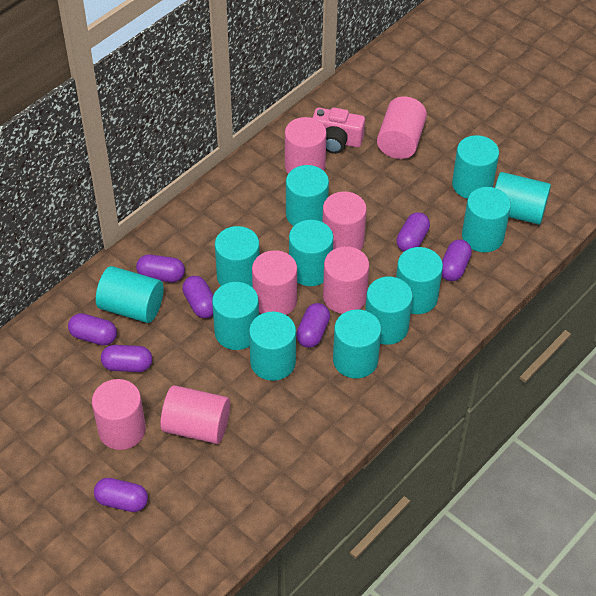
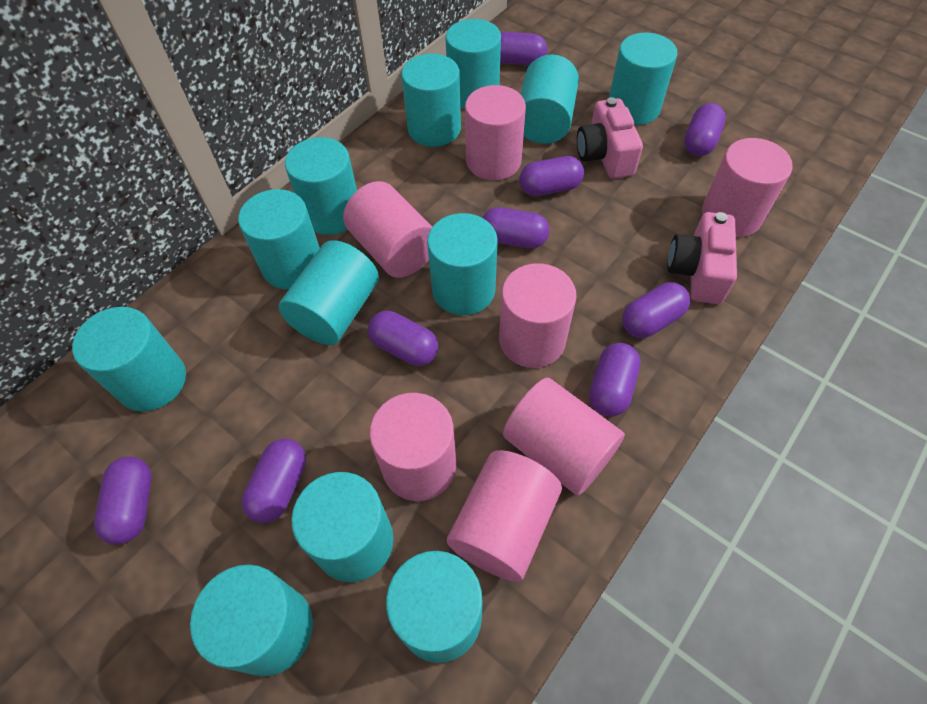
pink camera: [313,108,365,154] = 1 -> [577,97,643,179] [667,212,737,304] = 2
purple capsule: [68,313,117,346] [94,478,148,512] [101,345,152,372] [136,254,185,282] [182,276,213,318] [296,303,330,348] [396,212,430,252] [442,240,472,281] = 8 -> [94,457,152,545] [242,439,306,523] [368,311,438,366] [482,207,549,248] [500,32,547,65] [519,156,584,196] [589,343,641,417] [622,282,690,338] [684,103,726,156] = 9

